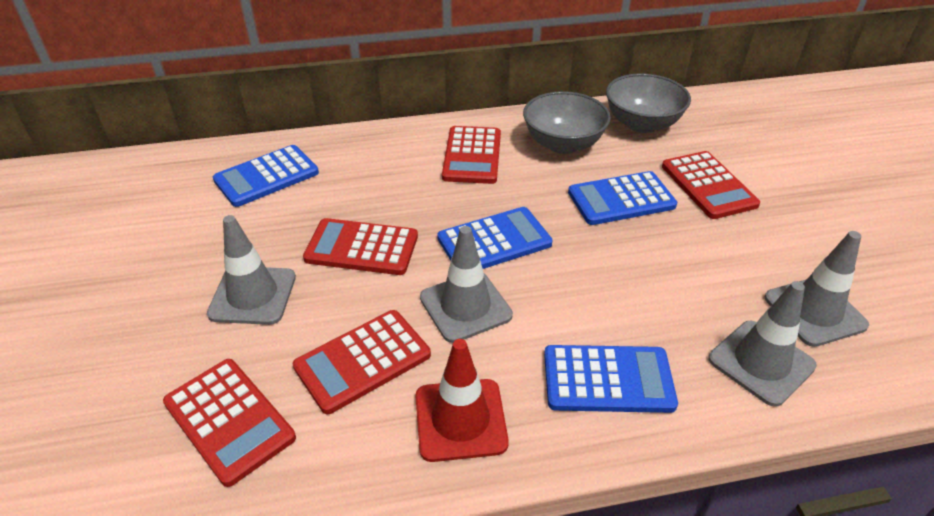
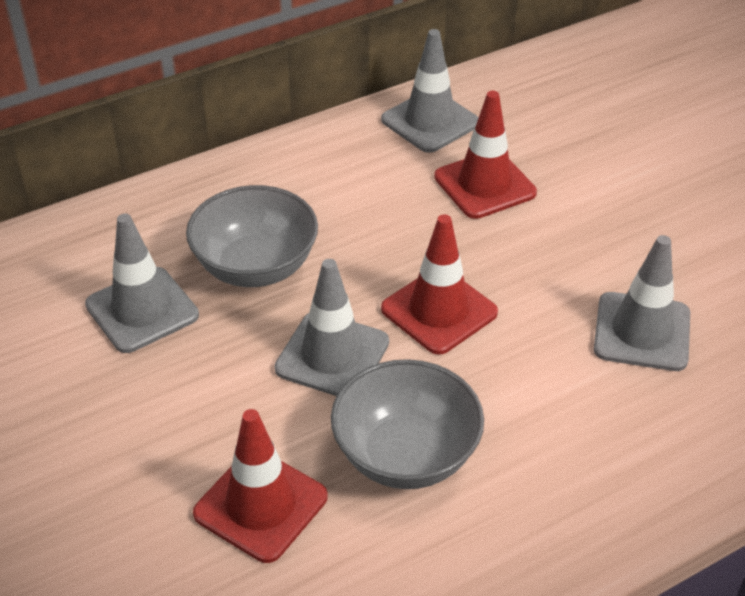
blue calculator: [213,145,319,207] [437,207,553,269] [544,345,678,413] [568,171,677,225] = 4 -> none = 0
red calculator: [163,359,296,487] [293,310,431,414] [303,218,418,275] [442,126,501,184] [662,151,760,219] = 5 -> none = 0
red traffic cone: [415,339,509,462] = 1 -> [193,409,328,563] [381,214,498,355] [434,91,537,219] = 3

